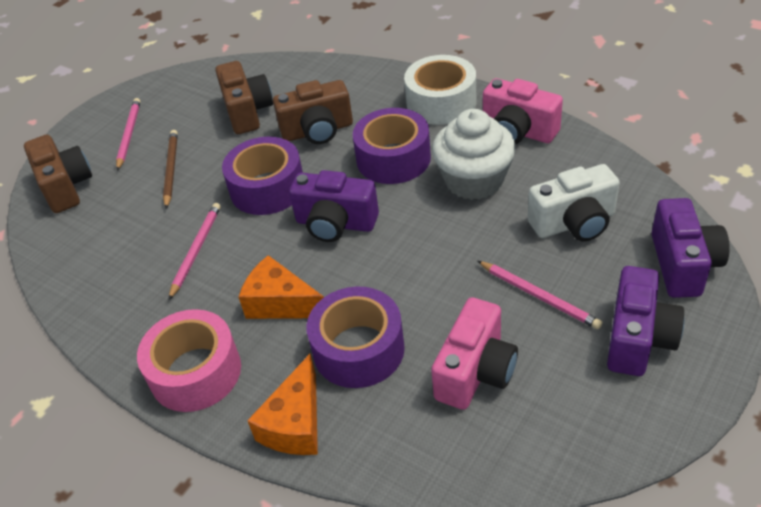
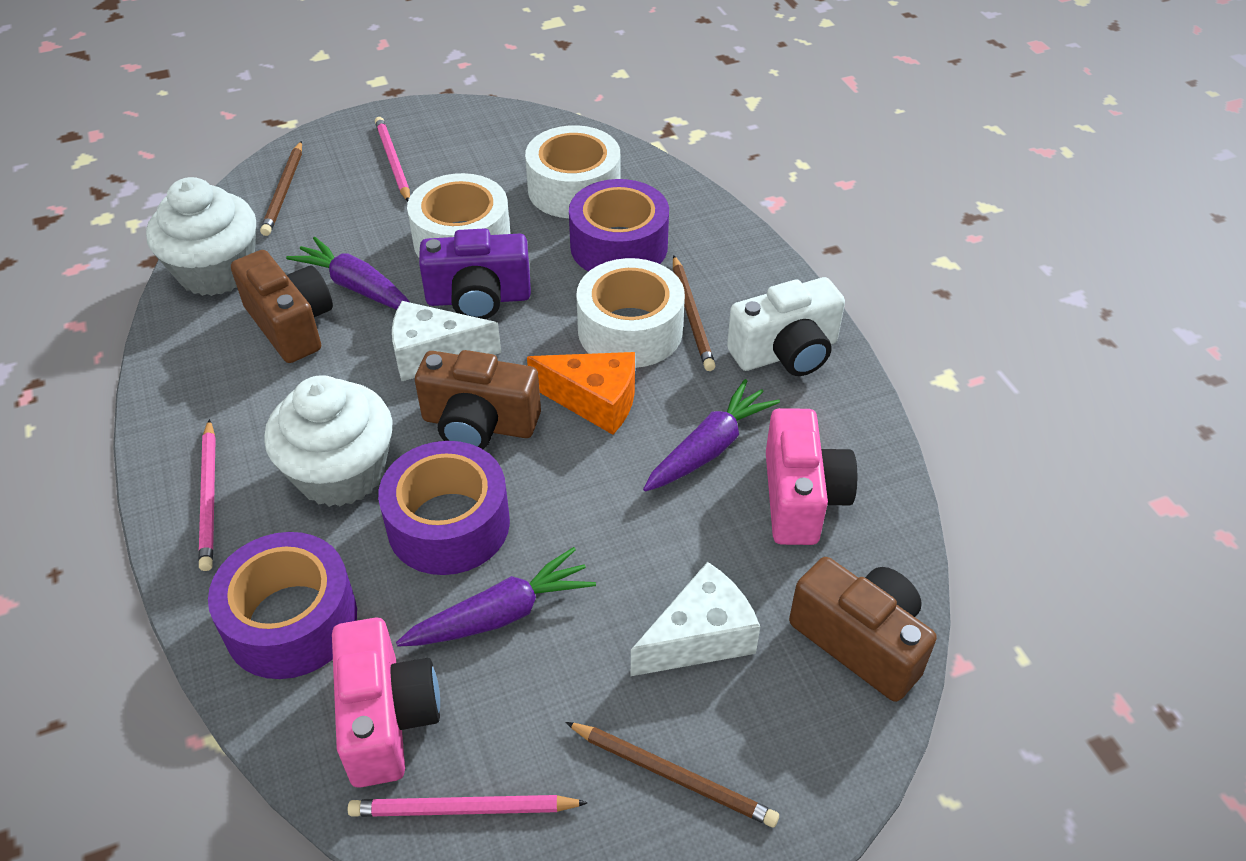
brown pencil: [163,130,178,209] = 1 -> [260,141,302,236] [565,722,779,827] [673,255,716,371] = 3
orange cheese: [239,255,324,319] [247,354,318,455] = 2 -> [527,352,635,435] = 1
pink tape: [137,309,241,412] = 1 -> none = 0
purple camera: [289,170,379,242] [607,266,684,376] [651,198,730,298] = 3 -> [419,228,531,319] = 1
purple carrot: none = 0 -> [286,237,410,310] [396,547,596,646] [643,379,780,492] = 3
white cheese: none = 0 -> [392,301,501,381] [631,562,760,676] = 2
white cupcake: [432,109,516,200] = 1 -> [146,177,256,296] [264,375,392,507] = 2
white tape: [404,55,476,125] = 1 -> [407,173,511,257] [525,125,620,218] [576,258,685,368] = 3

